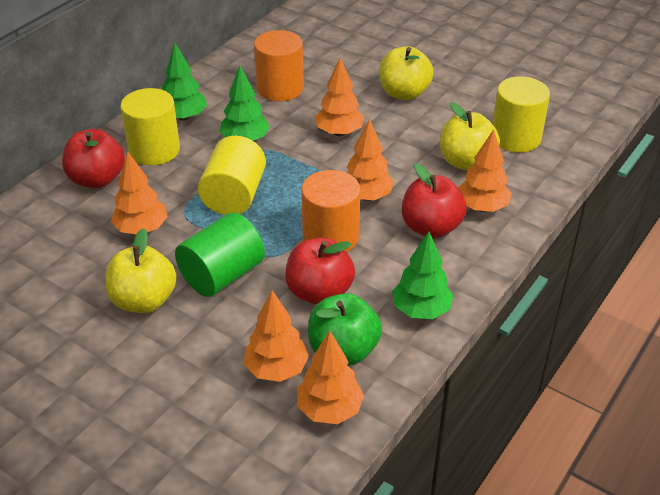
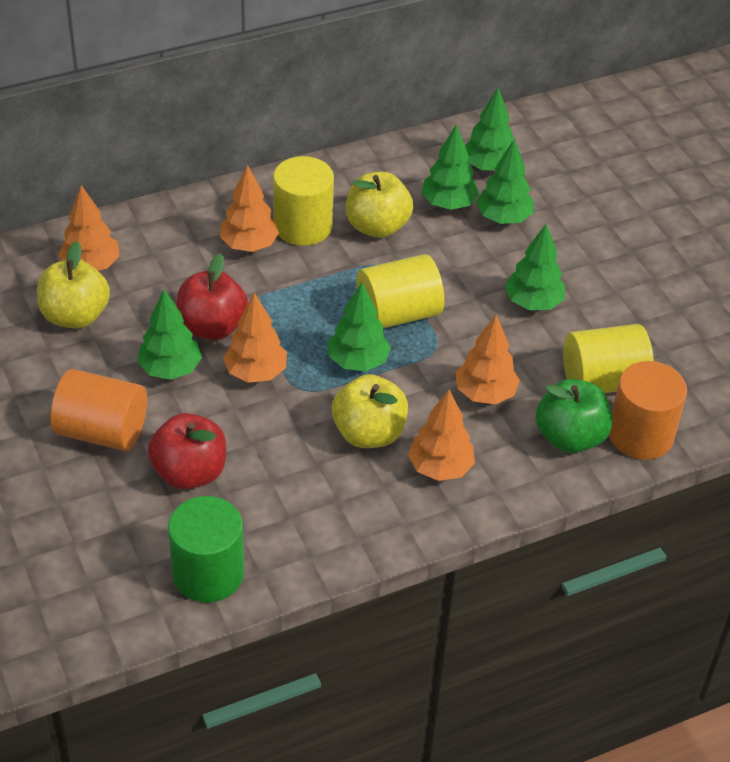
green tree: [162,43,207,120] [220,65,270,141] [392,232,454,319] = 3 -> [137,289,202,380] [328,282,391,371] [421,124,479,210] [465,88,514,171] [476,138,534,224] [505,224,565,310] = 6
orange tree: [111,151,168,235] [244,290,309,382] [297,331,364,424] [315,58,365,136] [347,119,394,201] [458,129,512,212] = 6 -> [58,185,120,271] [220,165,279,252] [223,293,287,383] [408,389,475,481] [456,315,520,404] = 5
red apple: [62,129,125,188] [285,238,355,305] [402,163,467,238] = 3 -> [148,413,226,490] [176,253,248,340] = 2

